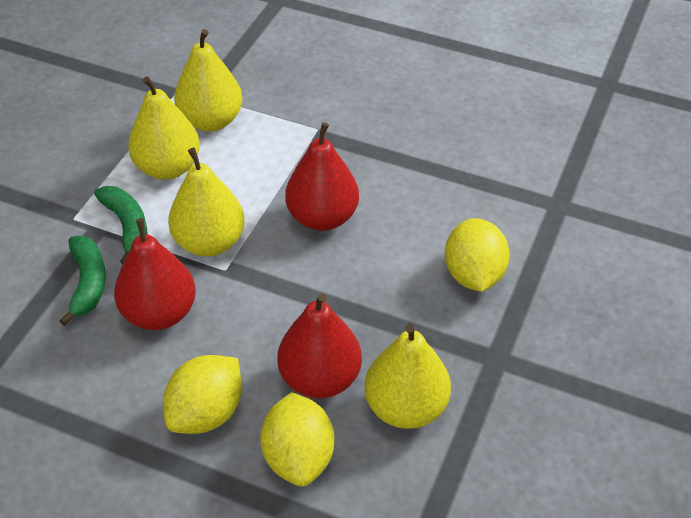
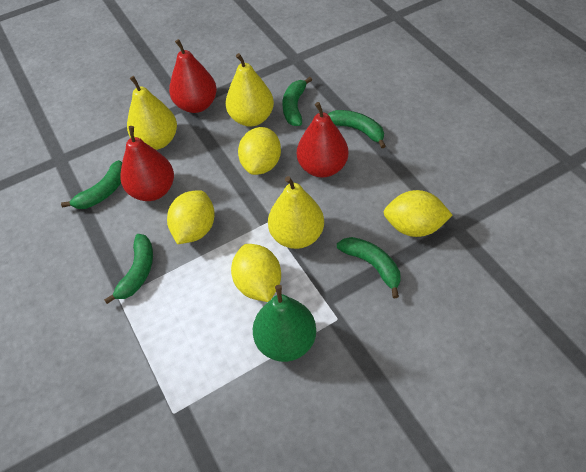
green banana: [59,236,106,326] [94,186,147,264] = 2 -> [61,160,122,209] [104,234,153,304] [282,77,312,126] [328,110,386,148] [337,237,401,298] = 5
green pear: none = 0 -> [253,285,316,362] = 1
yellow lemon: [163,355,242,434] [260,392,335,487] [445,218,510,292] = 3 -> [167,190,215,244] [231,244,281,302] [238,127,281,175] [384,190,452,237] = 4
yellow pear: [128,77,200,180] [168,148,245,257] [174,29,243,132] [365,324,451,429] = 4 -> [127,76,177,150] [226,53,274,126] [268,176,324,249] = 3

